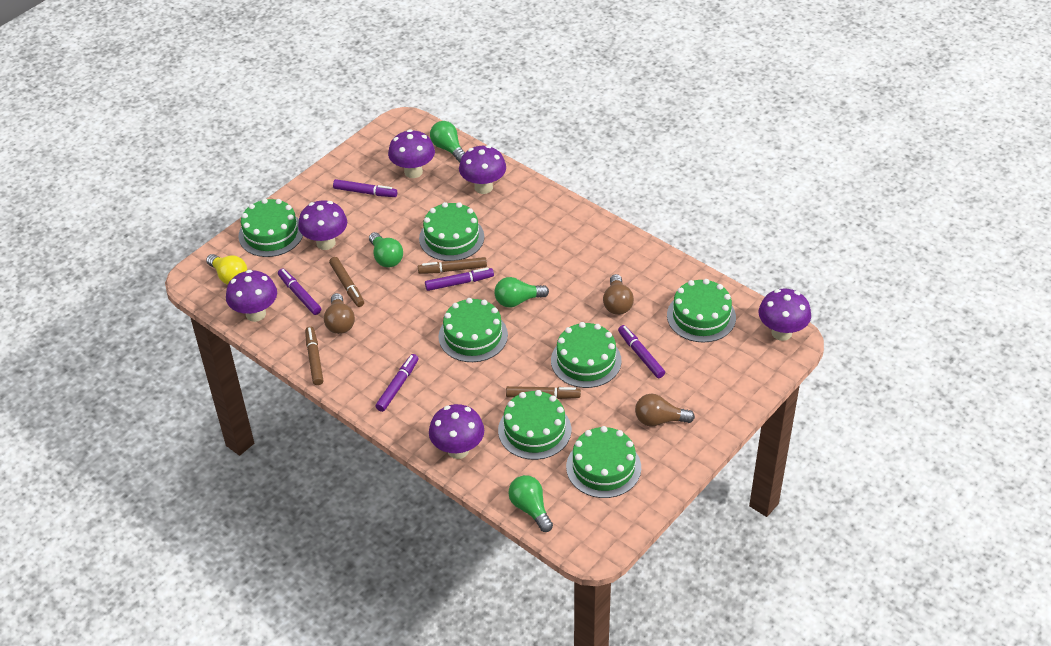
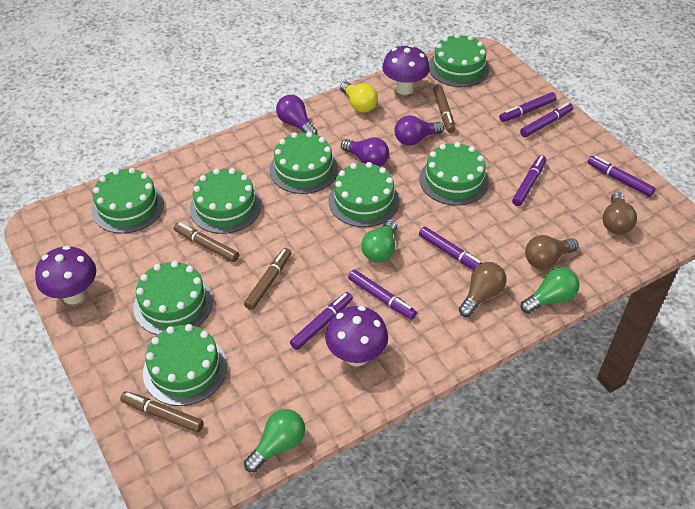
green cake: [238,198,303,257] [419,202,484,261] [438,298,508,362] [498,390,571,460] [551,322,622,388] [566,426,641,498] [667,279,736,343] = 7 -> [92,168,164,234] [133,261,213,335] [143,324,227,406] [190,168,261,234] [270,132,338,194] [328,162,399,227] [419,142,489,206] [429,34,489,87] = 8
green light bulb: [369,232,403,268] [430,121,465,162] [494,277,549,307] [509,475,553,532] = 4 -> [244,409,305,472] [361,219,397,262] [521,267,579,313] = 3
purple light bulb: none = 0 -> [276,95,317,135] [341,137,389,167] [394,115,444,146] = 3
purple marker: [278,269,321,315] [333,179,397,197] [375,354,419,412] [425,268,494,291] [618,325,665,378] = 5 -> [290,292,353,350] [348,270,417,319] [419,226,482,270] [499,92,557,122] [512,155,546,206] [520,103,573,137] [588,156,655,197] = 7
purple mushroom: [226,270,277,322] [298,200,347,250] [388,129,435,178] [429,404,484,459] [459,145,506,194] [758,288,811,341] = 6 -> [35,246,96,304] [325,306,388,367] [382,45,430,95] = 3

